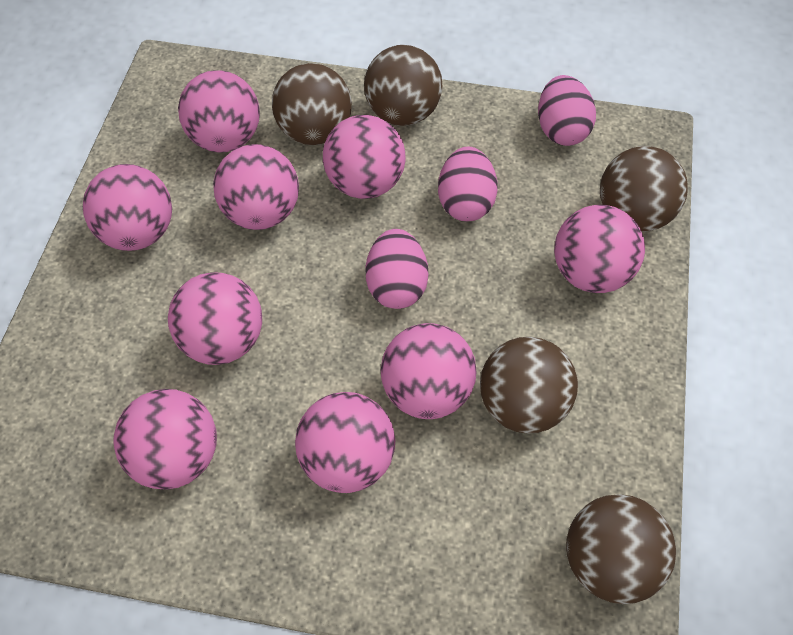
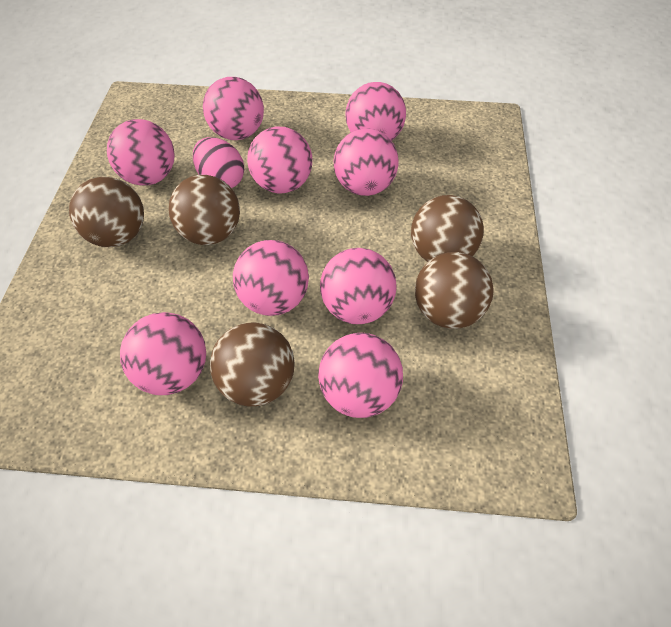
pink egg: [365,229,428,309] [438,147,498,221] [538,75,596,146] = 3 -> [193,137,244,188] = 1

